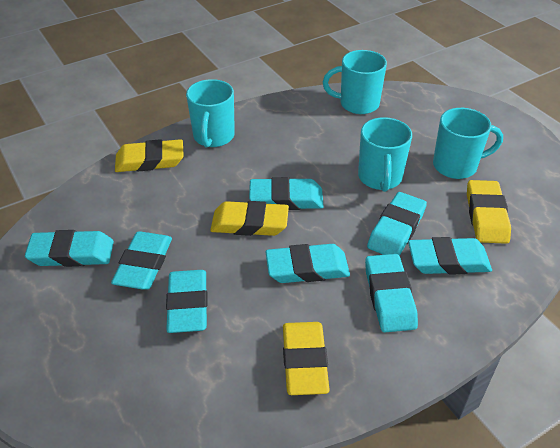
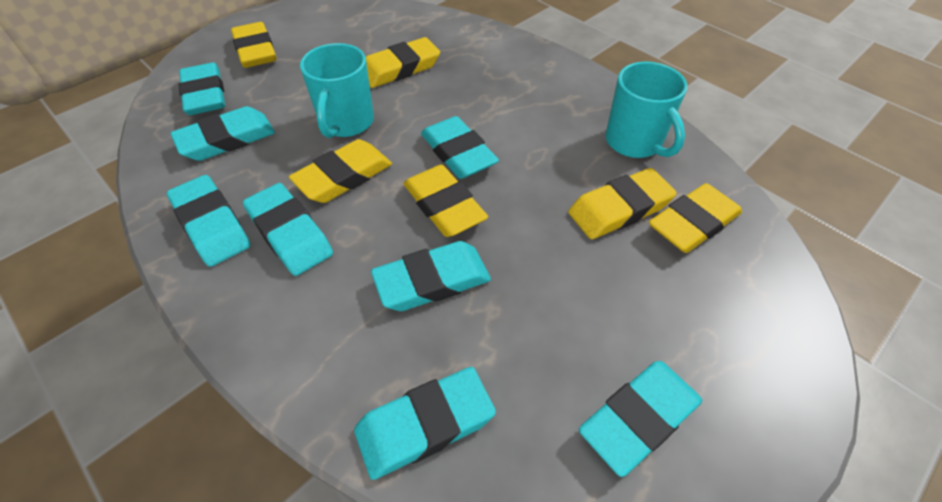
turquoise mug: [186,79,235,147] [323,50,387,114] [358,117,412,192] [433,108,503,179] = 4 -> [300,43,374,138] [605,62,687,158] = 2
yellow eraser: [115,139,184,172] [210,201,289,236] [283,322,330,395] [467,180,511,244] = 4 -> [231,22,277,68] [289,139,392,203] [366,37,440,88] [403,165,488,237] [568,168,677,239] [649,183,742,253] = 6

